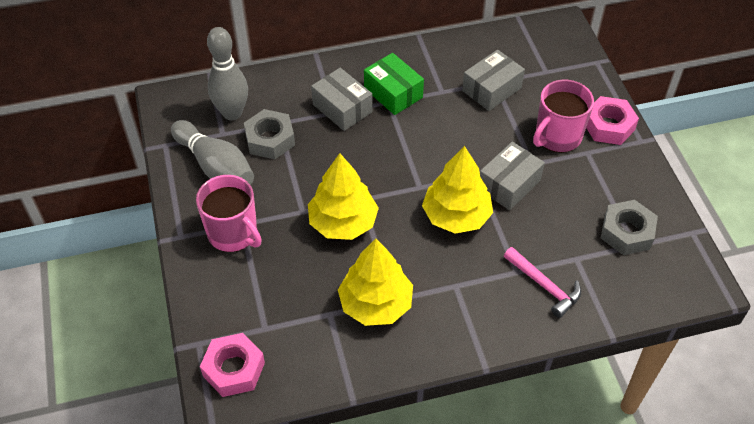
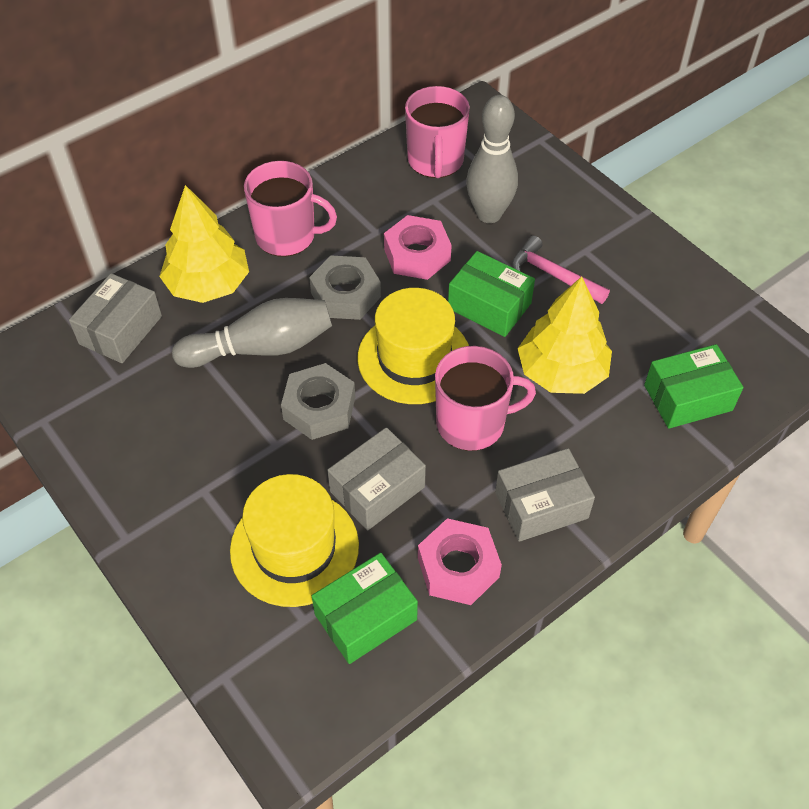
green box: [364,53,424,115] = 1 -> [312,553,418,664] [448,251,535,337] [644,344,743,429] = 3
pink mug: [196,175,262,252] [533,80,594,153] = 2 -> [244,161,337,257] [405,86,470,178] [435,346,536,451] = 3
yellow hat: none = 0 -> [230,474,359,607] [358,288,469,404] = 2
yellow tree: [308,153,379,240] [338,239,413,326] [422,146,493,234] = 3 -> [159,185,249,303] [517,276,612,394] = 2

